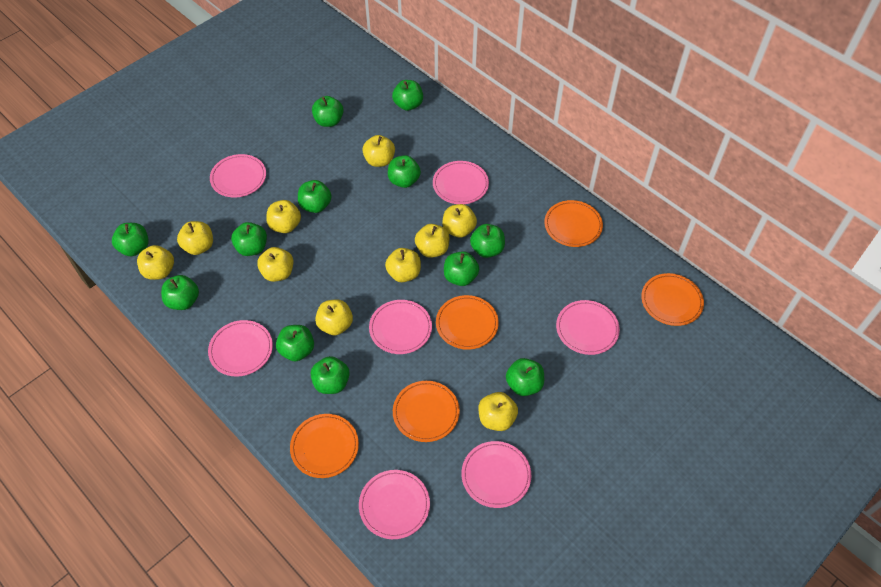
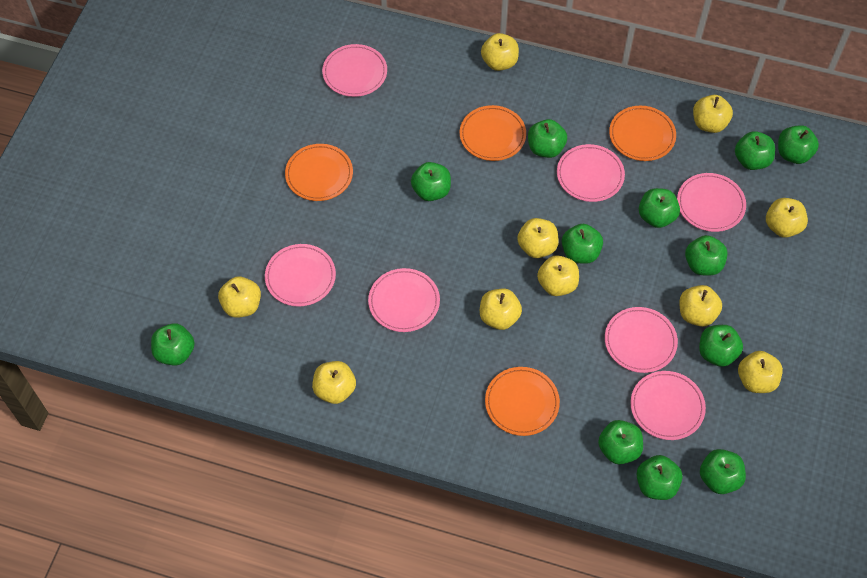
orange plate: [290,414,359,478] [393,381,460,442] [436,295,499,350] [544,200,603,247] [641,273,704,326] = 5 -> [285,144,353,201] [460,105,526,161] [485,367,560,436] [609,106,676,161] = 4

